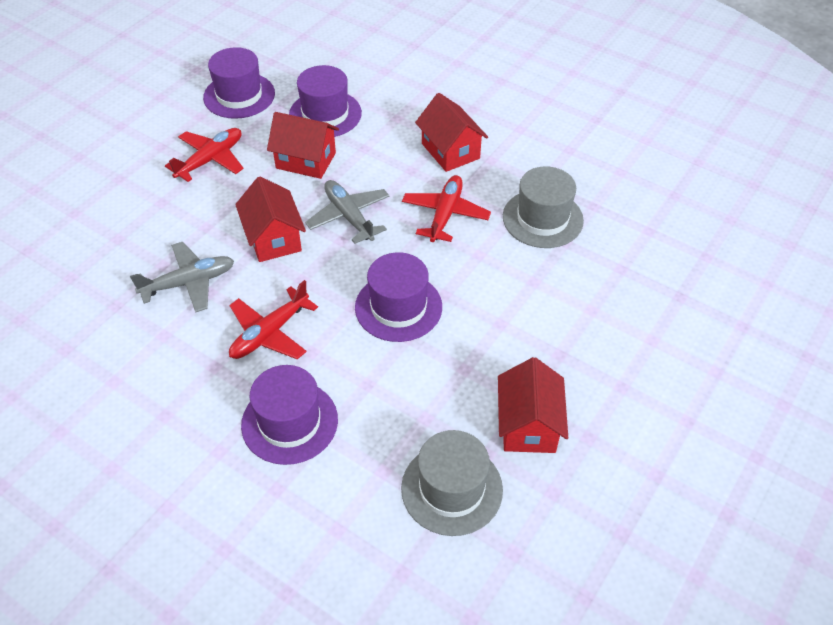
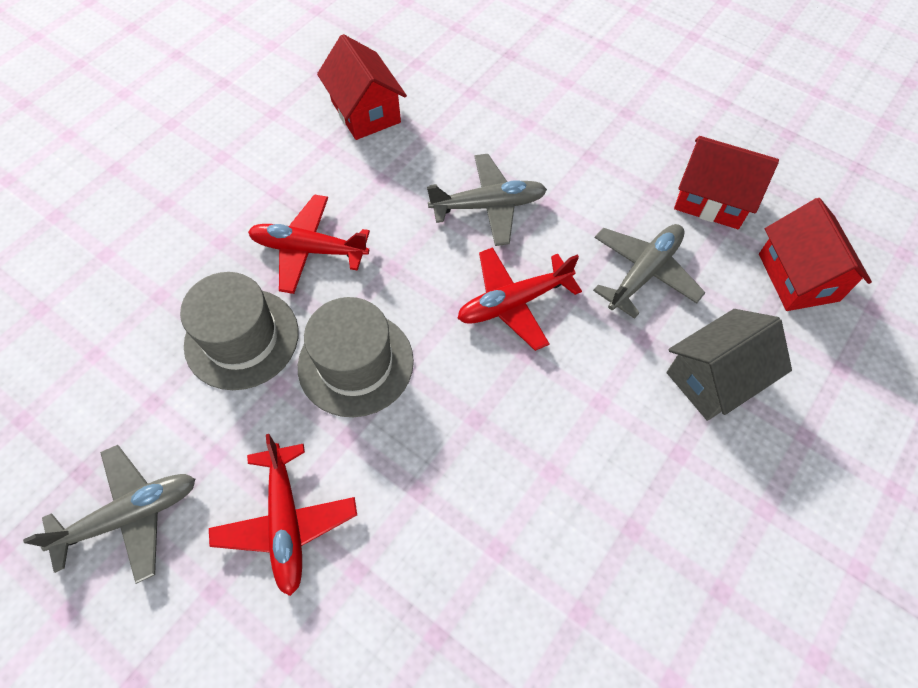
grey house: none = 0 -> [667,309,792,421] = 1
grey plane: [130,242,234,313] [305,180,390,244] = 2 -> [23,445,195,584] [427,154,547,246] [593,224,706,319] = 3
purple hat: [203,47,275,119] [241,365,338,465] [289,65,362,137] [355,252,442,342] = 4 -> none = 0
red house: [235,176,306,262] [267,112,339,179] [415,93,488,172] [498,357,568,453] = 4 -> [317,34,407,140] [674,136,779,229] [759,198,872,311] = 3

